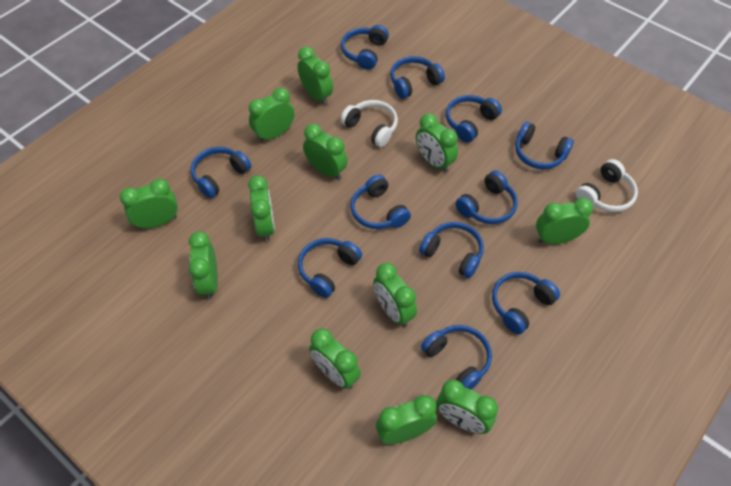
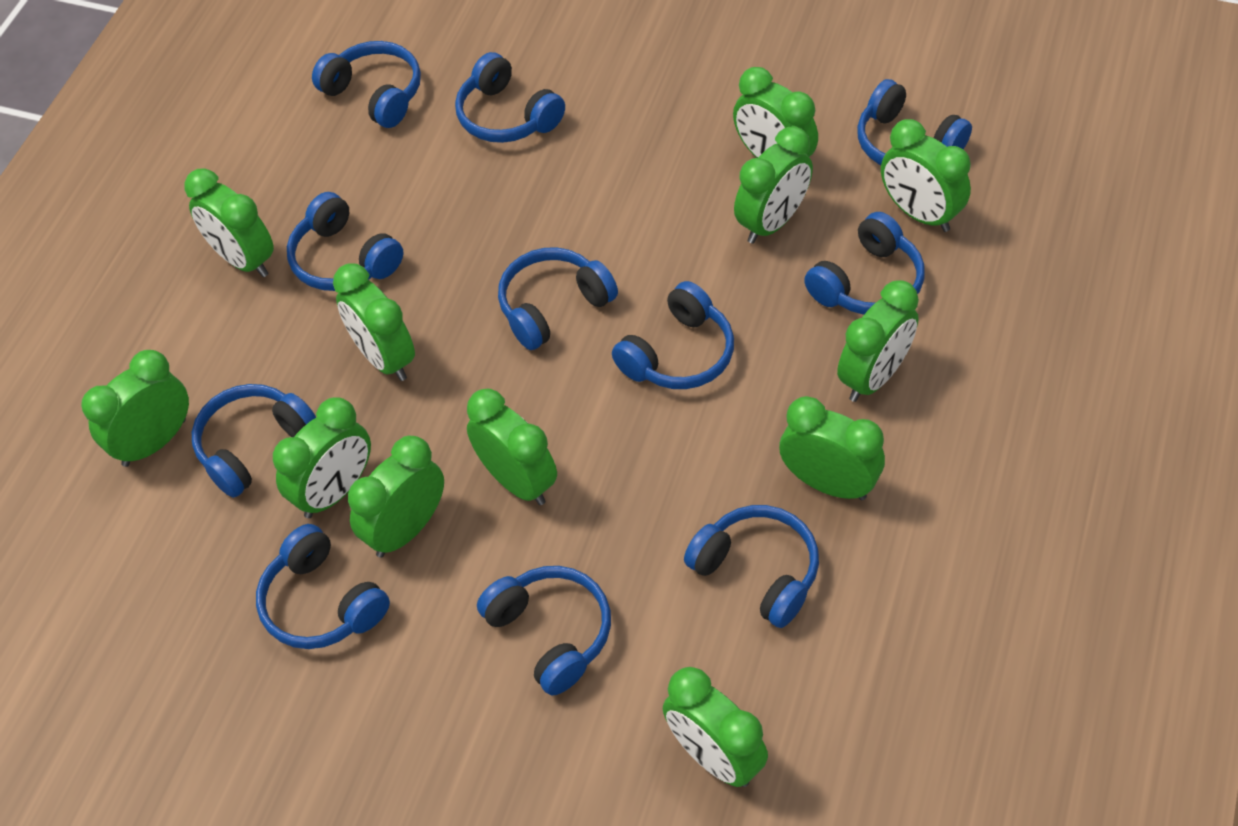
white headphones: [341,100,398,147] [576,159,638,212] = 2 -> none = 0

